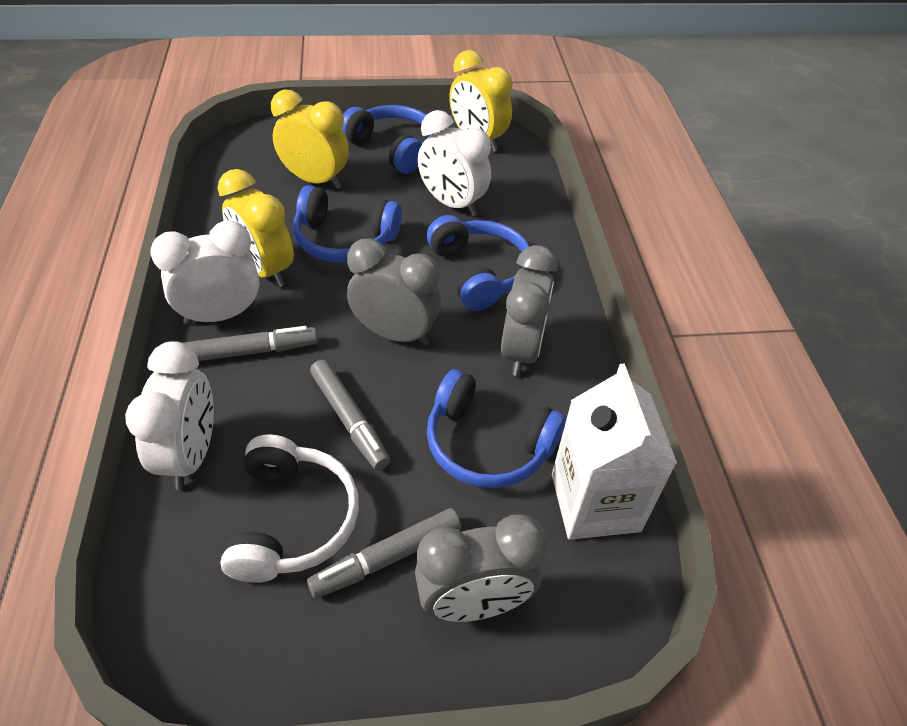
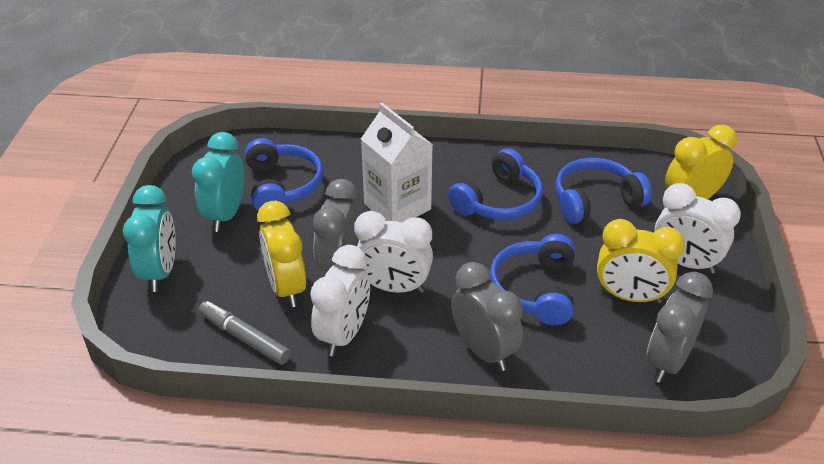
grey marker: [183,326,318,361] [307,508,461,598] [310,360,390,470] = 3 -> [199,301,291,365] = 1
turquoise clock: none = 0 -> [123,185,176,292] [192,132,244,232] = 2
white headphones: [220,434,359,583] = 1 -> none = 0

